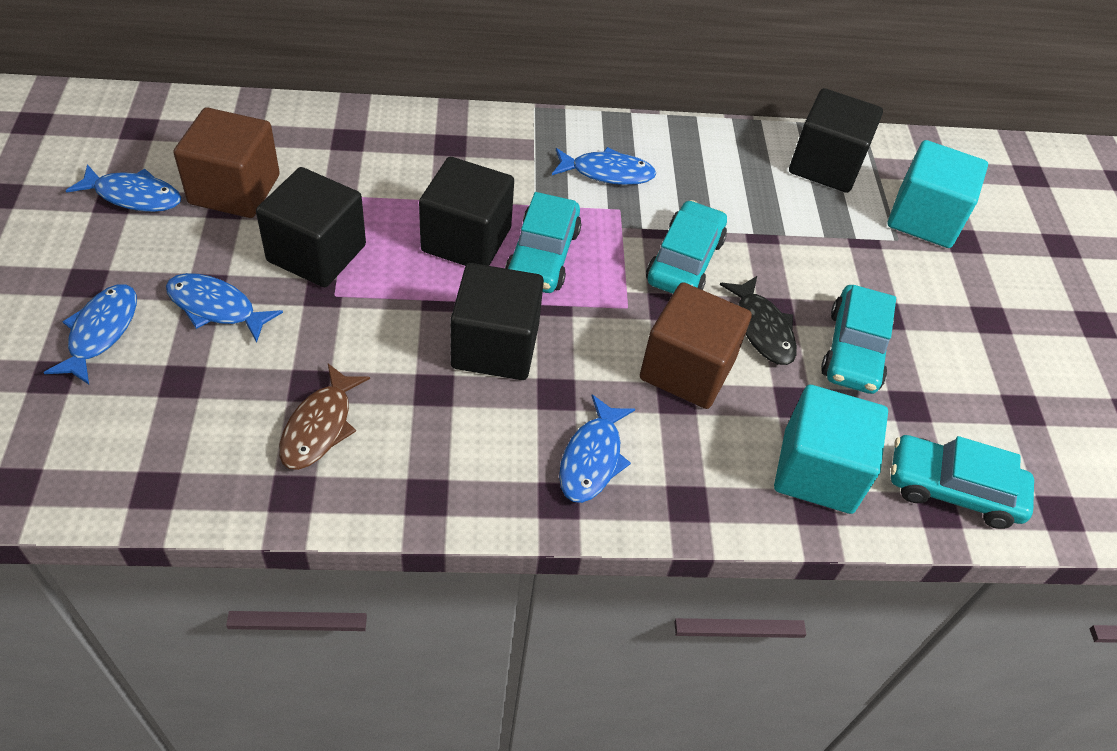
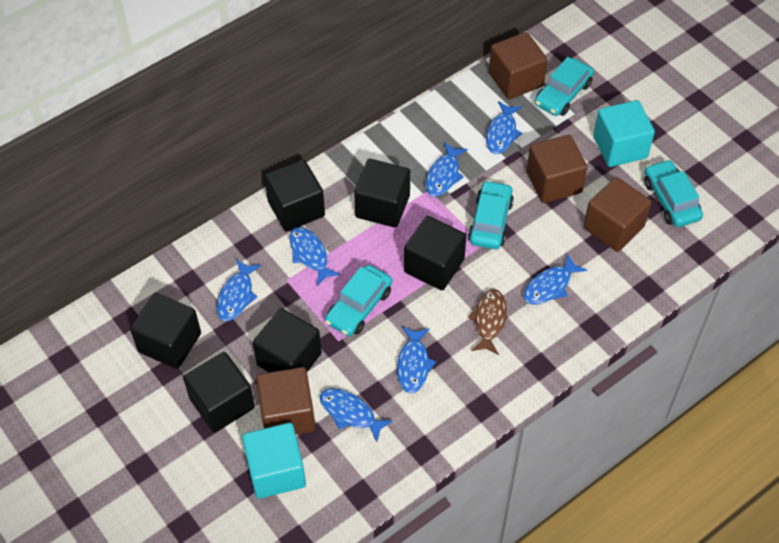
black cube: [256,167,366,287] [419,157,514,266] [451,263,544,380] [789,88,883,193] = 4 -> [130,293,201,369] [183,352,255,433] [253,308,322,372] [264,160,325,232] [354,159,410,228] [404,216,466,290] = 6
black fish: [720,276,797,365] = 1 -> none = 0
blue fish: [43,284,137,385] [66,164,181,212] [166,273,283,343] [552,147,656,185] [559,395,635,503] = 5 -> [217,259,261,321] [290,227,341,286] [320,388,393,442] [397,326,436,393] [426,142,468,197] [486,101,522,154] [524,254,587,305] = 7
brown cube: [174,107,280,218] [640,282,752,409] = 2 -> [256,367,316,435] [489,32,547,100] [526,134,587,203] [583,177,652,252] = 4

